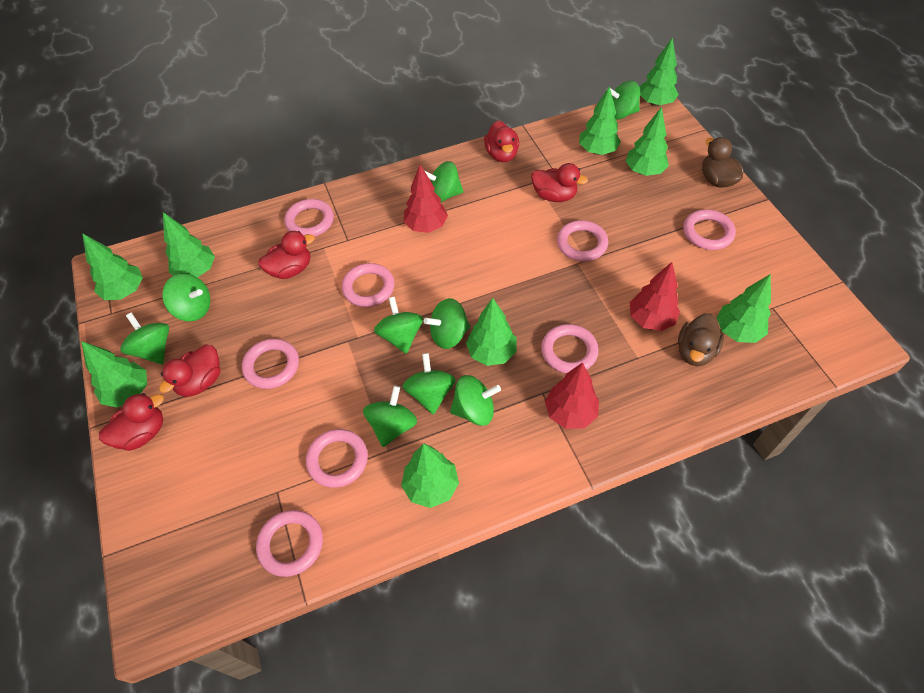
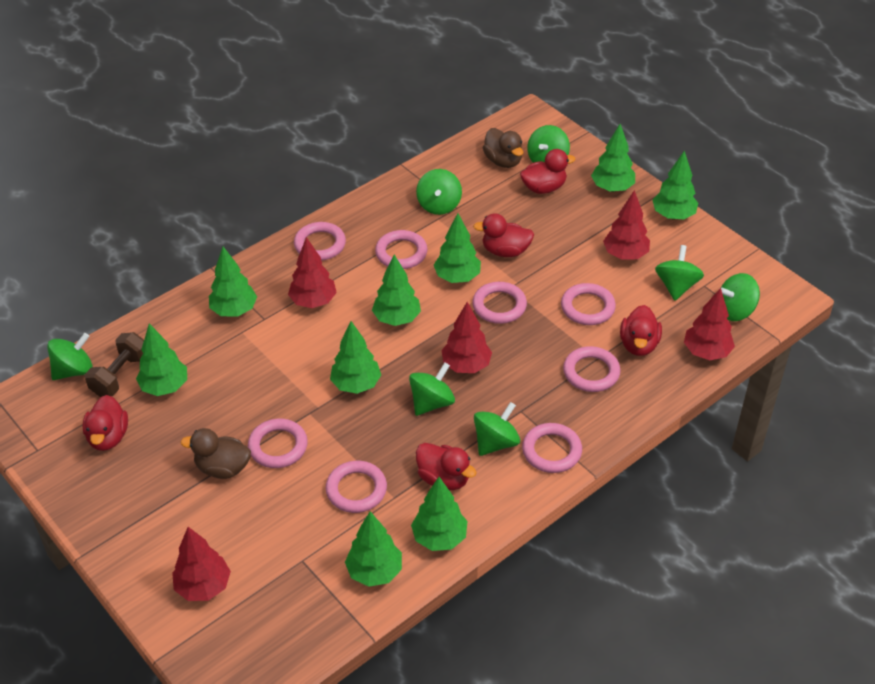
brown dumbbell: none = 0 -> [85,332,144,397] = 1
green spinning top: [120,313,169,364] [162,273,210,322] [363,385,417,447] [374,297,423,354] [402,353,456,414] [424,298,470,349] [425,161,464,202] [450,375,501,426] [607,81,640,120] = 9 -> [47,333,93,380] [409,362,455,416] [416,169,462,215] [474,402,520,456] [527,125,570,163] [655,245,704,300] [721,273,760,321] = 7
red tree: [404,165,448,233] [545,362,599,429] [630,262,680,331] = 3 -> [172,527,231,601] [288,237,337,308] [441,302,492,373] [603,190,650,260] [684,288,735,360] = 5

